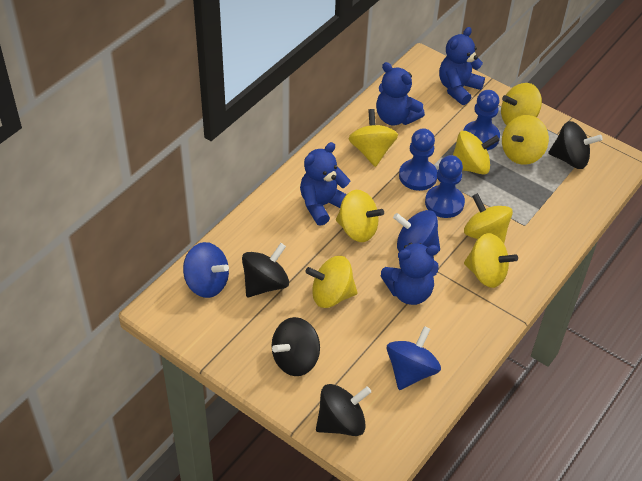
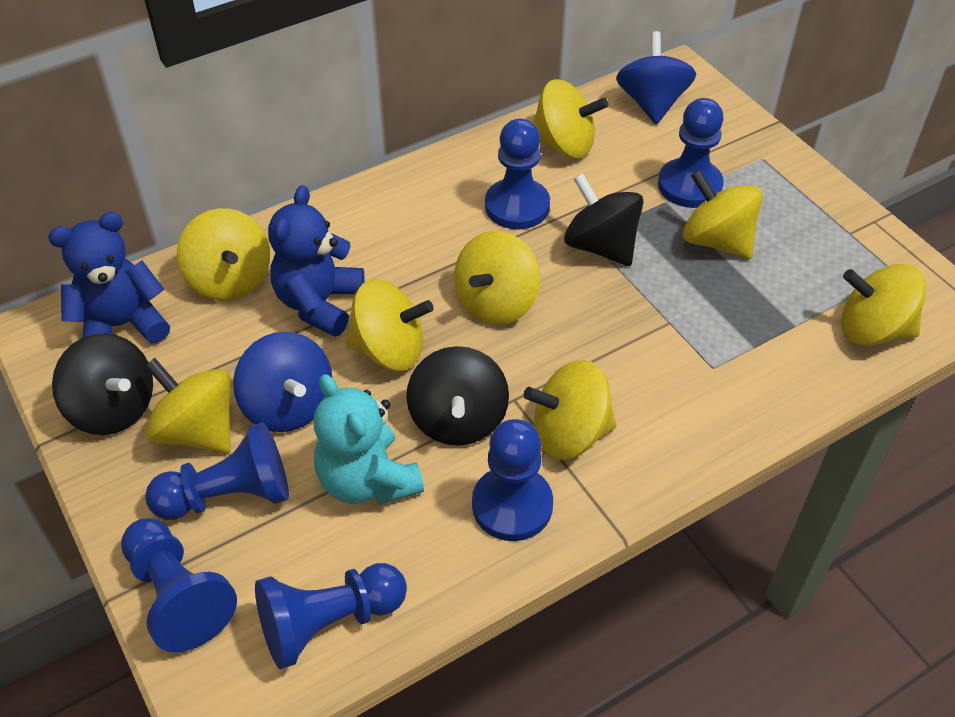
black spinning top: [242,243,289,297] [272,317,320,376] [316,384,371,436] [548,121,603,169] = 4 -> [52,333,153,435] [406,346,509,446] [564,174,644,266] = 3
blue pawn: [399,128,437,191] [425,155,465,218] [463,90,500,150] = 3 -> [121,518,237,652] [145,422,289,520] [255,563,407,669] [472,419,553,541] [485,118,550,229] [658,98,724,208] = 6
blue spinning top: [183,242,229,298] [387,326,441,390] [393,210,440,252] = 3 -> [233,332,332,432] [616,31,696,124] = 2
blue teddy bear: [300,142,350,226] [376,62,425,125] [381,243,439,305] [439,27,485,105] = 4 -> [48,212,170,343] [268,185,365,337] = 2
turquoise teddy bear: none = 0 -> [314,374,424,505] = 1

